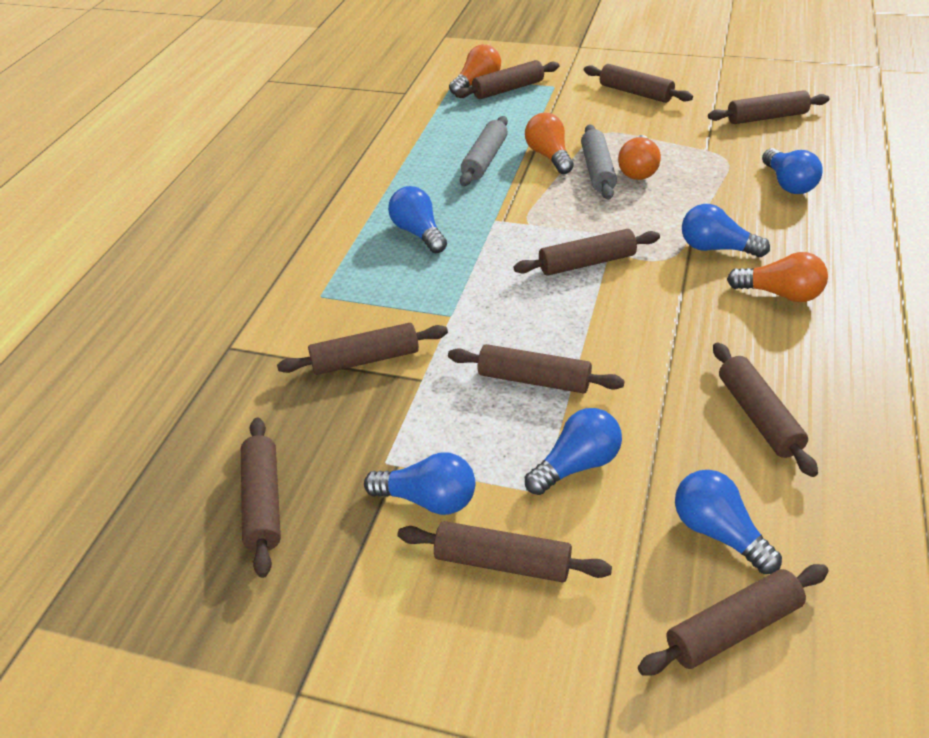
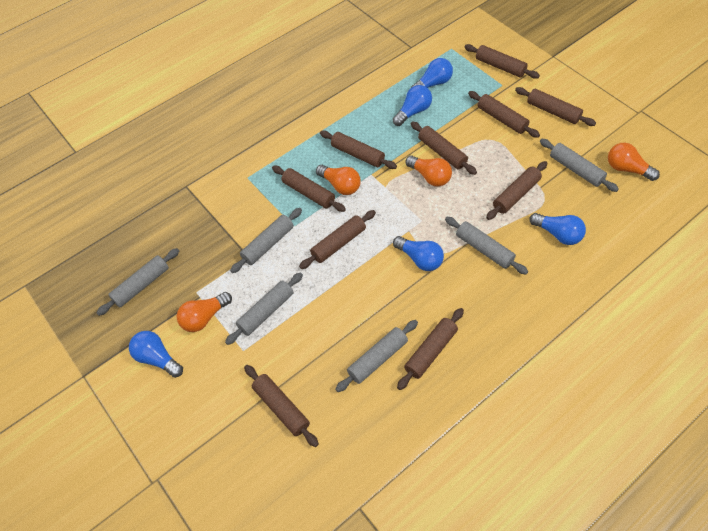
blue light bulb: [364,452,475,515] [388,186,447,253] [525,408,622,495] [675,470,782,574] [682,204,770,257] [762,148,823,194] = 6 -> [129,331,183,378] [393,85,432,126] [393,236,444,271] [411,58,453,88] [529,213,586,245] = 5
grey rolling pin: [460,116,508,186] [581,124,617,200] = 2 -> [96,248,179,316] [225,272,303,345] [230,208,302,273] [335,320,418,392] [445,217,528,274] [540,139,619,192] = 6

